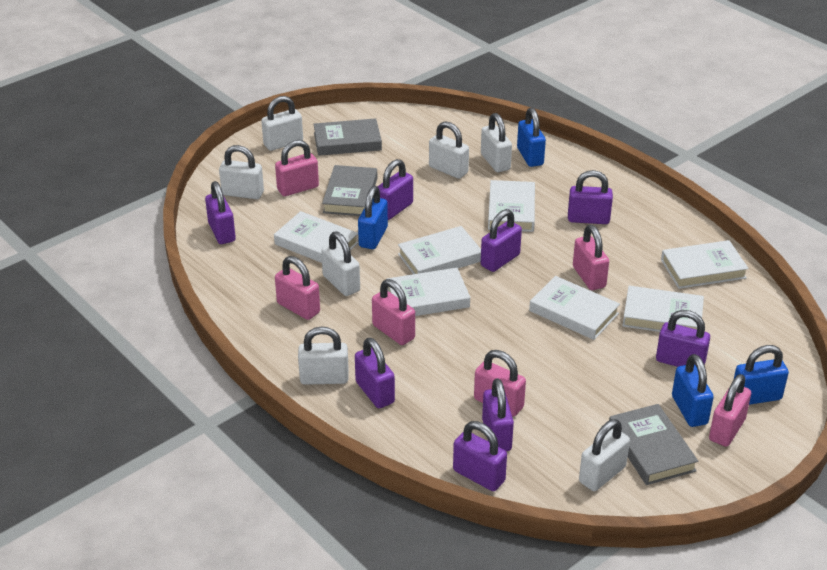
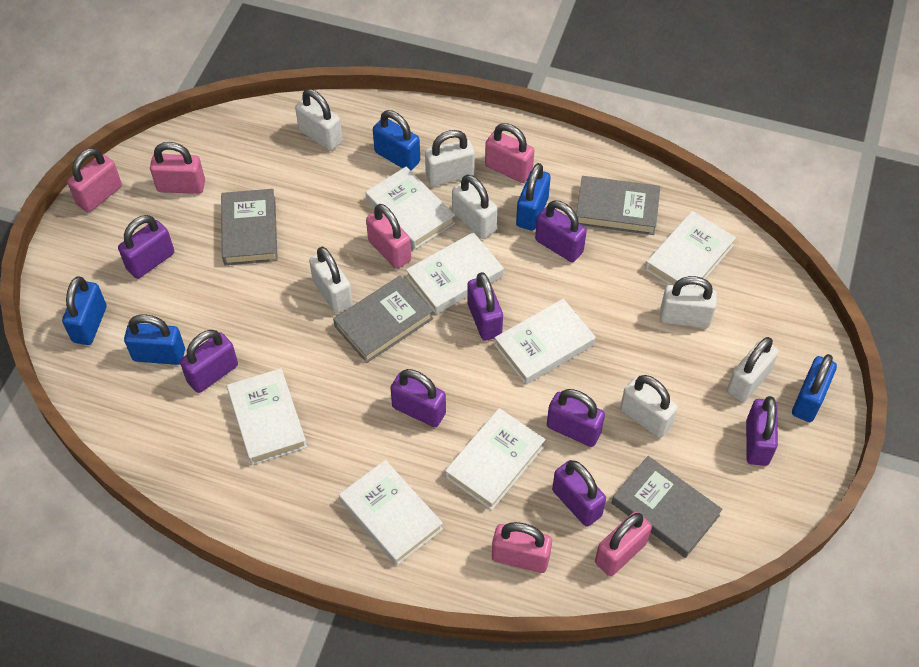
blue padlock: [358,186,388,249] [517,108,546,167] [672,354,714,427] [734,345,789,405] = 4 -> [62,277,107,345] [124,314,185,365] [373,110,420,171] [516,163,551,231] [792,354,837,422] = 5
grey book: [314,118,382,156] [322,165,377,216] [609,404,698,485] = 3 -> [221,189,278,265] [333,276,433,363] [576,176,660,235] [612,456,722,558] = 4

